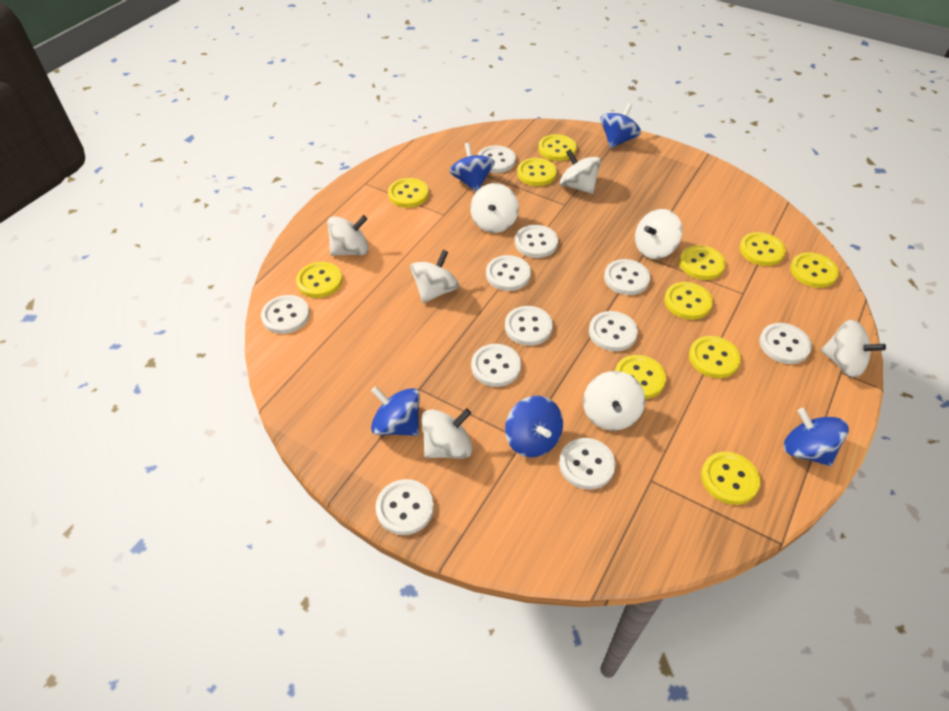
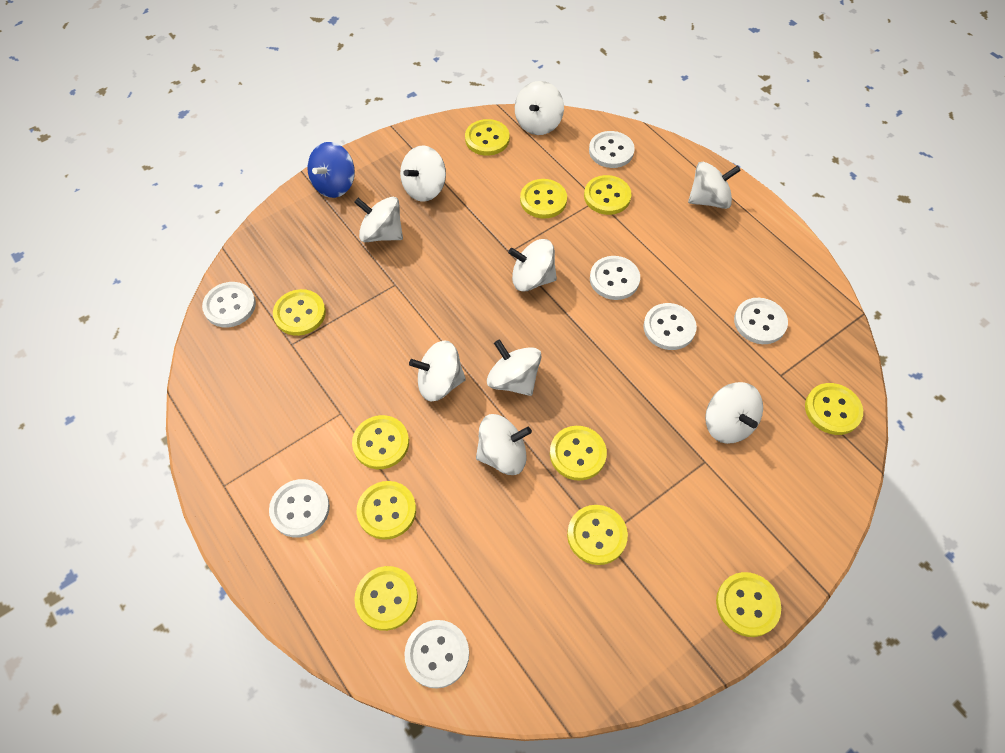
blue spinning top: [371,386,420,436] [449,143,495,192] [505,396,563,457] [600,103,641,148] [784,408,849,466] = 5 -> [307,142,355,198] = 1
white button: [261,295,310,334] [376,479,434,535] [471,344,521,387] [478,145,516,173] [486,255,531,291] [505,306,553,346] [515,225,558,258] [559,438,615,490] [589,311,638,351] [604,259,650,295] [759,323,812,364] = 11 -> [202,282,256,327] [269,479,330,538] [404,620,469,689] [589,131,635,168] [590,256,640,300] [643,303,697,350] [734,298,788,344] = 7
white spinning top: [327,215,369,256] [410,250,459,303] [422,408,472,459] [470,183,519,233] [560,149,601,194] [583,371,645,431] [635,209,682,259] [821,320,886,378] = 8 -> [354,197,403,242] [400,145,446,202] [409,340,466,402] [476,414,532,475] [487,339,542,396] [508,239,557,292] [515,81,564,135] [688,162,741,209] [705,382,763,444] = 9

